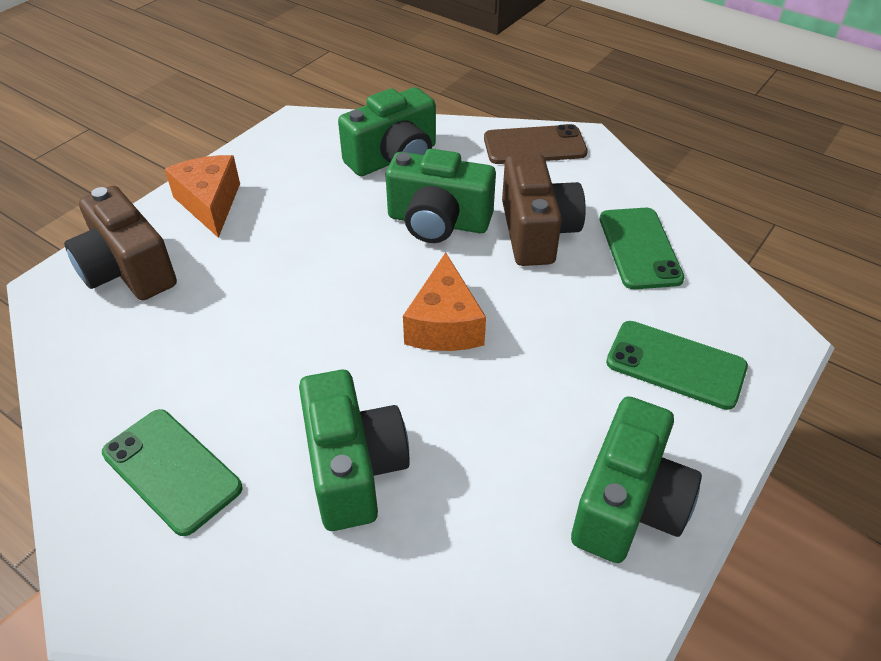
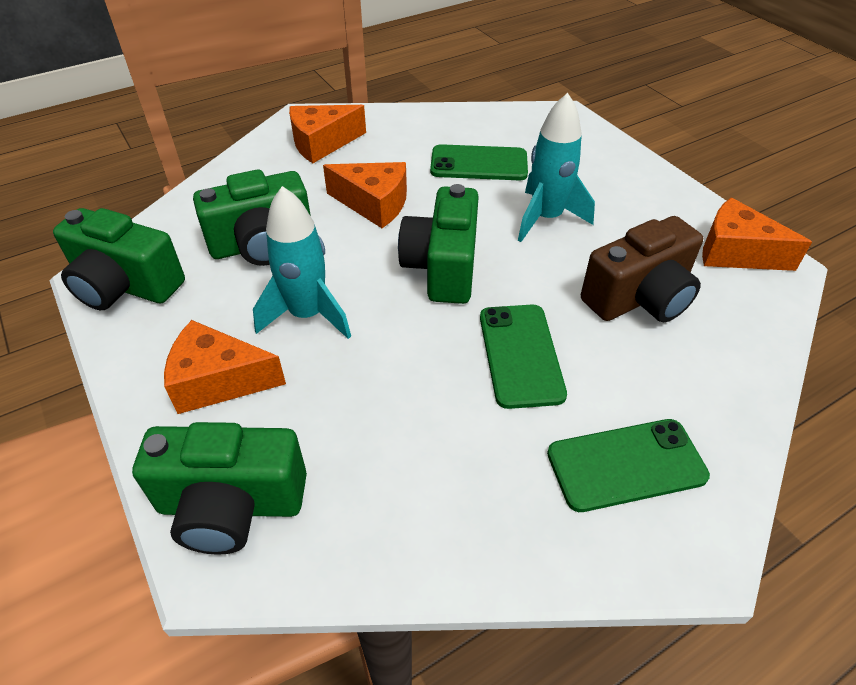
brown camera: [64,186,177,300] [502,154,586,266] = 2 -> [581,216,703,323] = 1
brown phone: [484,124,588,164] = 1 -> none = 0
orange cheese: [165,155,240,238] [403,252,486,351] = 2 -> [164,320,286,414] [289,105,366,163] [323,162,407,228] [702,198,812,271] = 4
turquoise rocket: none = 0 -> [253,186,351,339] [518,93,595,242] = 2

